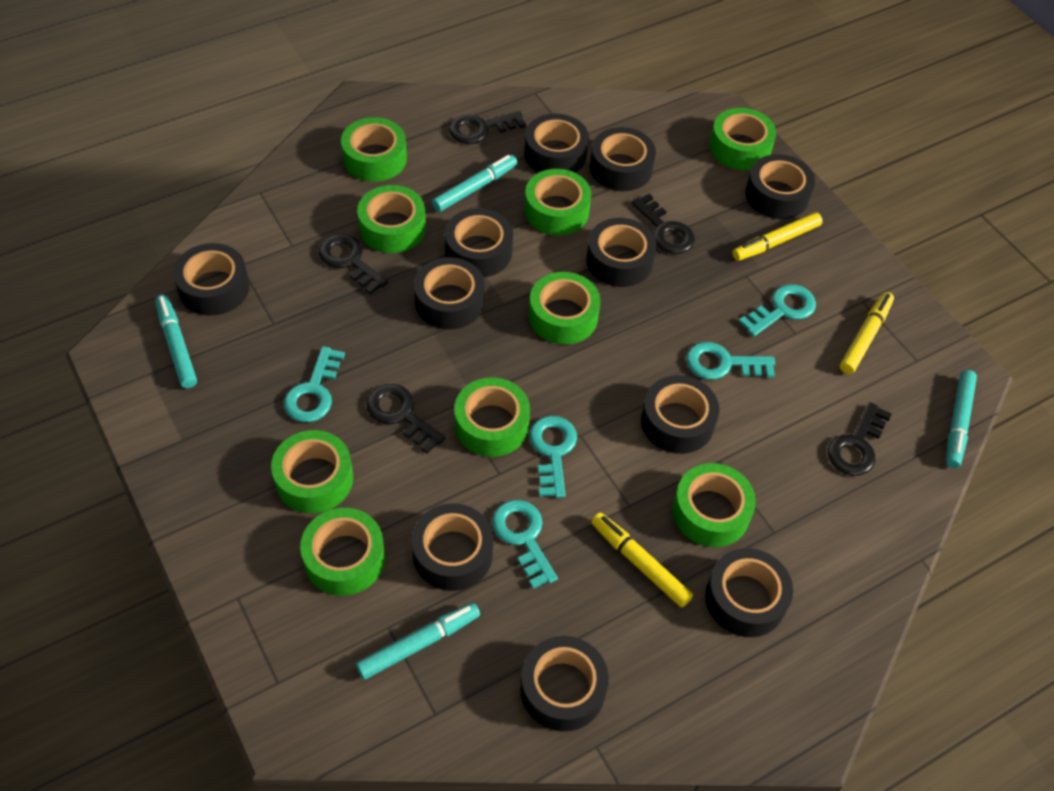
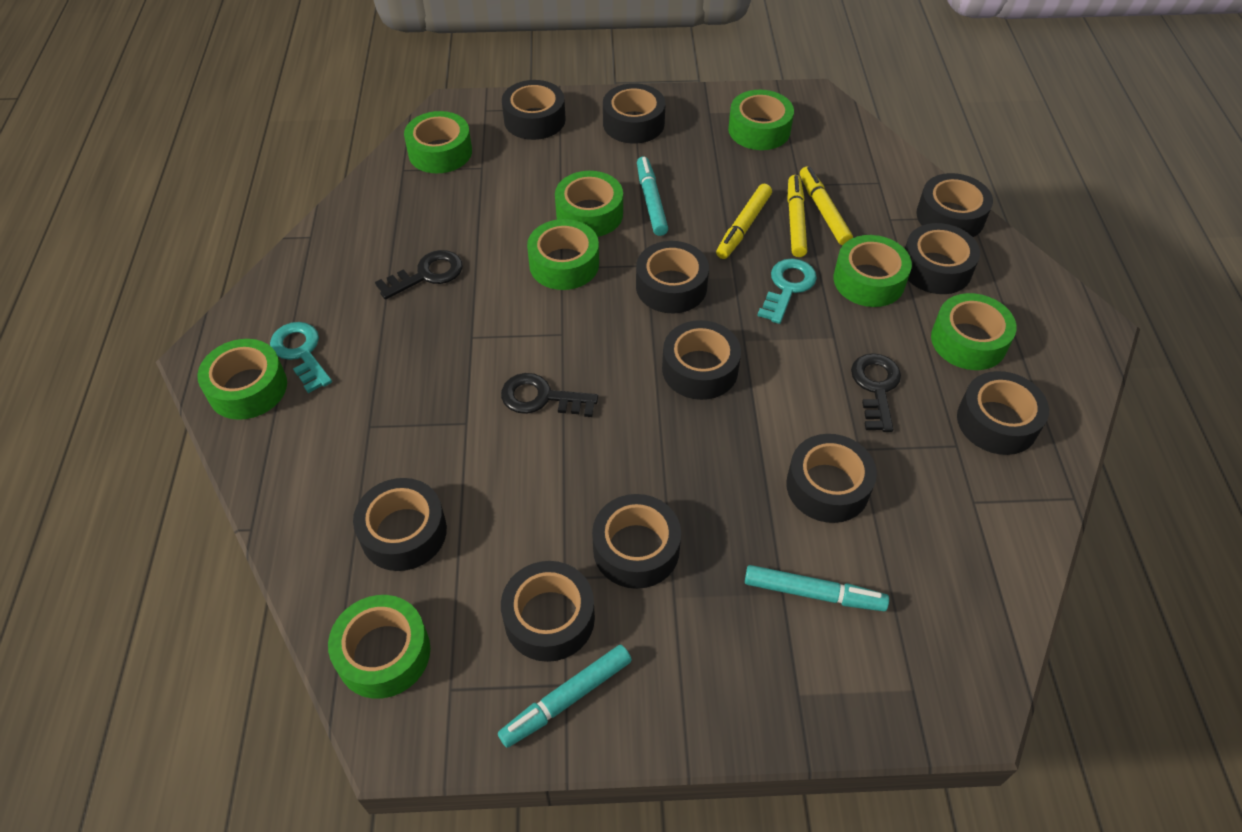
black key: [319,234,388,294] [366,384,445,454] [449,111,526,144] [631,194,695,254] [828,402,892,476] = 5 -> [375,250,463,300] [501,373,598,417] [851,353,901,432] = 3
green tape: [271,430,353,513] [300,508,385,596] [341,117,407,182] [357,185,426,253] [454,377,530,457] [524,169,591,235] [529,272,600,345] [672,463,756,547] [709,108,776,170] = 9 -> [197,339,287,420] [328,595,430,699] [404,111,472,173] [527,219,599,290] [555,171,623,237] [728,90,794,150] [834,235,912,307] [931,293,1017,370] = 8
turquoise key: [284,346,345,422] [492,500,558,589] [529,416,577,498] [686,342,775,380] [739,284,816,337] = 5 -> [270,322,332,393] [757,258,817,324] = 2
turquoise marker: [155,295,197,388] [356,603,480,680] [432,155,517,212] [946,370,977,468] = 4 -> [498,645,632,748] [637,156,668,236] [745,565,889,611] = 3

